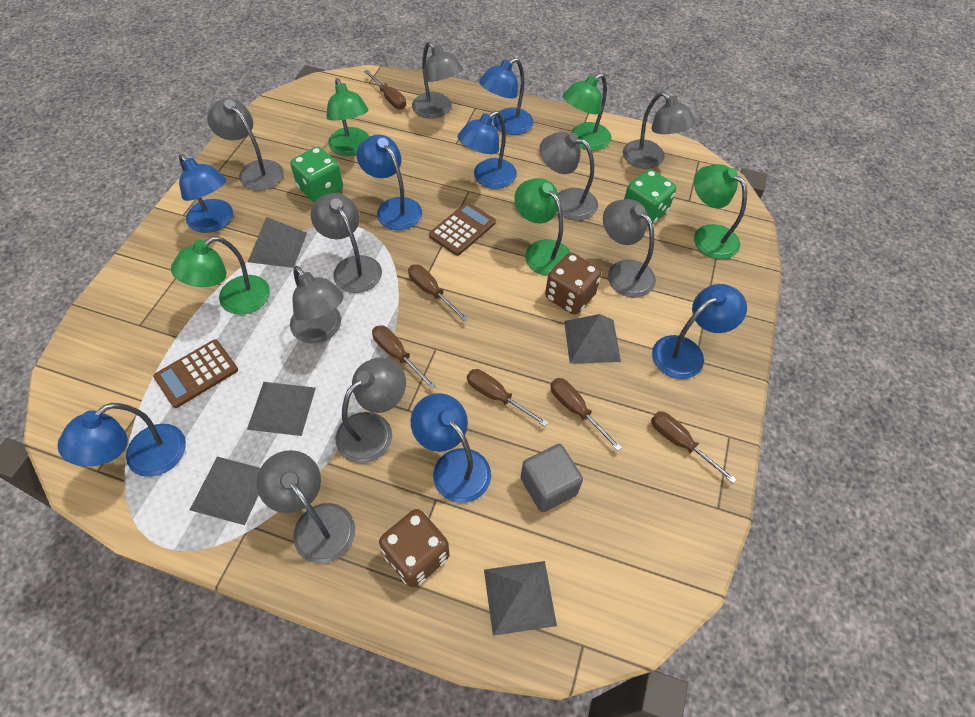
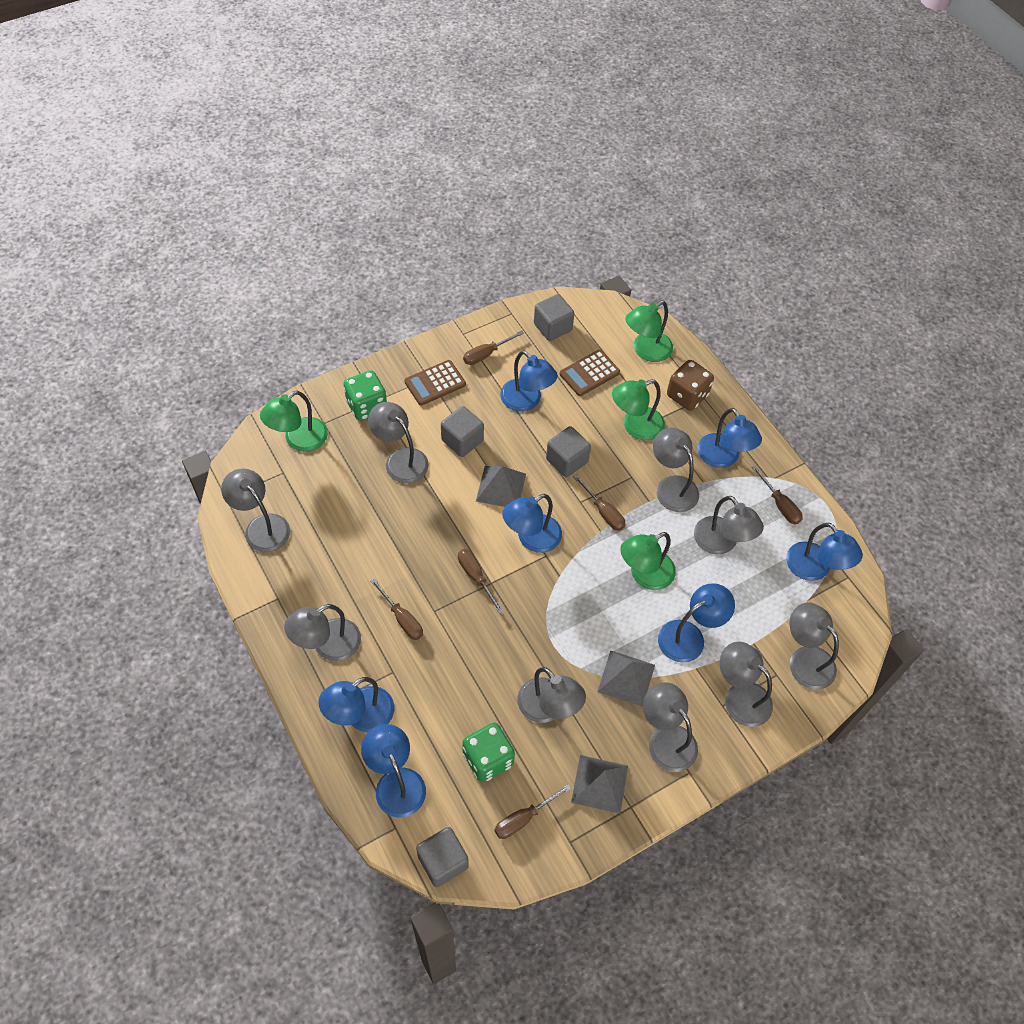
brown dice: [379,509,449,587] [545,253,601,315] = 2 -> [667,360,714,411] = 1
green lamp: [171,236,270,315] [326,78,369,156] [514,178,571,276] [563,73,612,150] [694,164,747,259] = 5 -> [260,391,328,452] [612,380,665,440] [620,532,676,590] [625,301,673,362] = 4
grey cube: [521,444,583,512] = 1 -> [416,827,469,887] [441,406,484,457] [534,294,574,341] [546,426,591,477] = 4
grey pyramid: [190,457,260,525] [247,382,316,436] [248,217,307,268] [484,561,557,636] [564,314,621,364] = 5 -> [476,466,526,507] [571,755,628,814] [597,650,655,707] = 3

